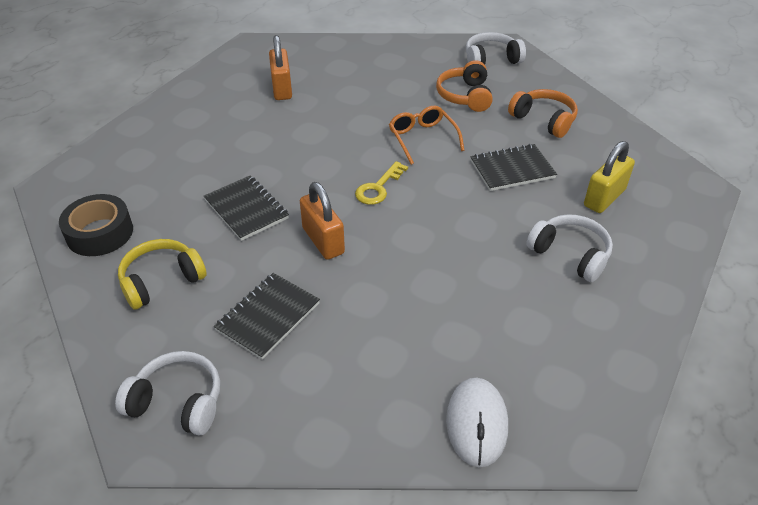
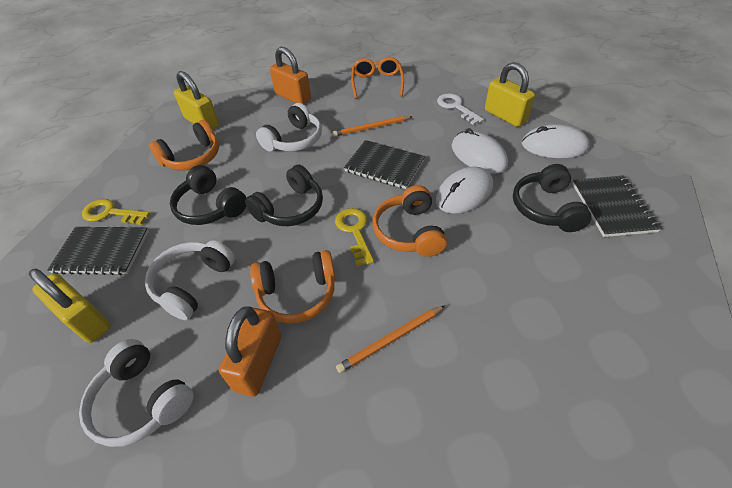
black headphones: none = 0 -> [170,165,246,225] [245,165,323,226] [513,164,592,232] = 3
black tape: [59,194,133,256] = 1 -> none = 0
orange headphones: [436,60,493,112] [508,89,578,138] = 2 -> [149,120,219,171] [250,250,335,323] [373,185,447,257] = 3
orange pencil: none = 0 -> [332,116,413,137] [336,305,445,373] = 2
white key: none = 0 -> [437,93,484,125] = 1
white mouse: [446,378,508,467] = 1 -> [436,166,493,214] [452,128,508,174] [522,124,589,158] = 3
yellow headphones: [118,239,207,310] = 1 -> none = 0
yellow key: [355,161,408,205] = 1 -> [82,199,150,225] [335,208,374,266] = 2
yellow padlock: [584,141,635,213] = 1 -> [29,269,111,343] [174,71,219,129] [485,62,535,127] = 3

